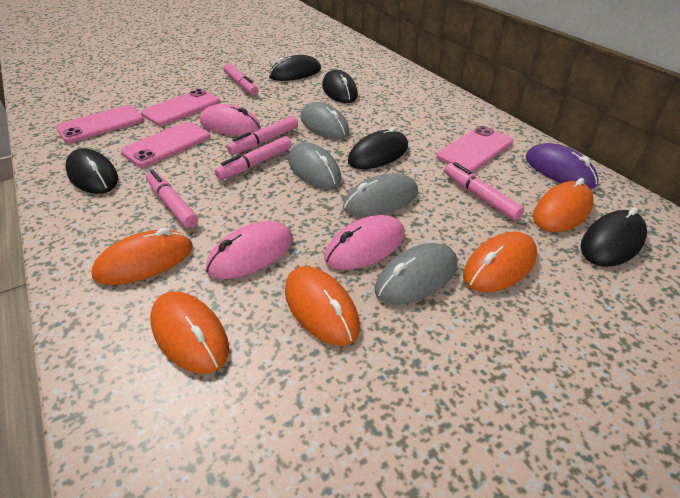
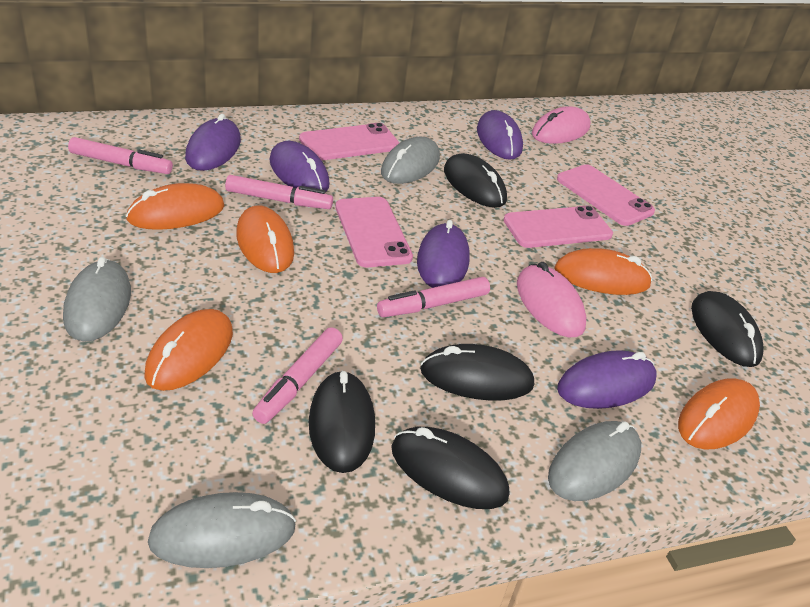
pink marker: [146,170,198,228] [215,136,292,180] [224,63,259,95] [227,116,298,155] [444,162,524,221] = 5 -> [68,137,173,174] [225,175,333,209] [252,327,343,424] [377,277,490,317] = 4
pink mouse: [200,104,261,135] [206,221,293,279] [324,215,405,270] = 3 -> [517,262,586,337] [532,106,591,144] = 2
purple mouse: [526,143,598,189] = 1 -> [185,114,241,171] [269,141,330,191] [417,220,470,288] [477,110,523,160] [557,350,657,409] = 5

